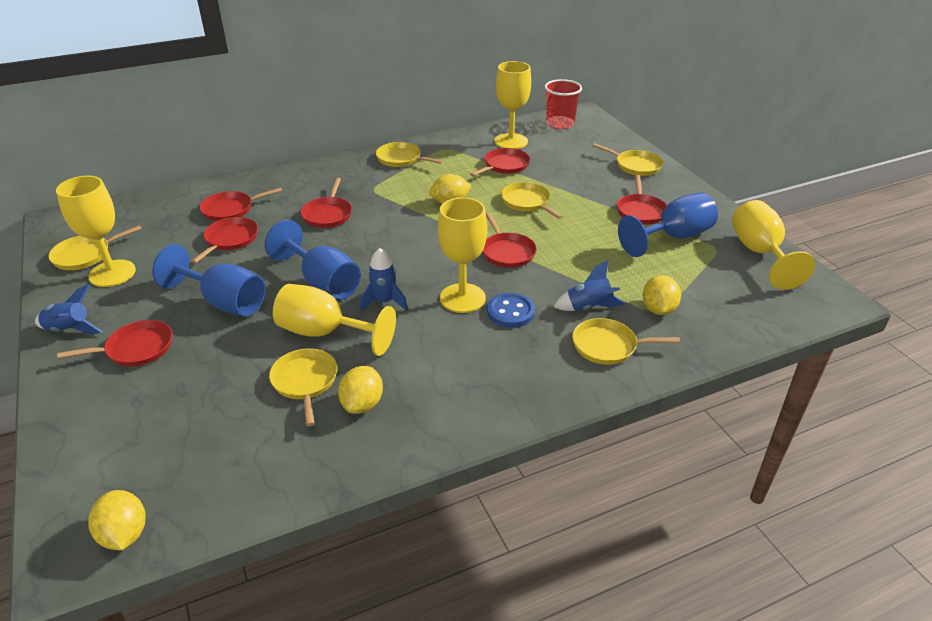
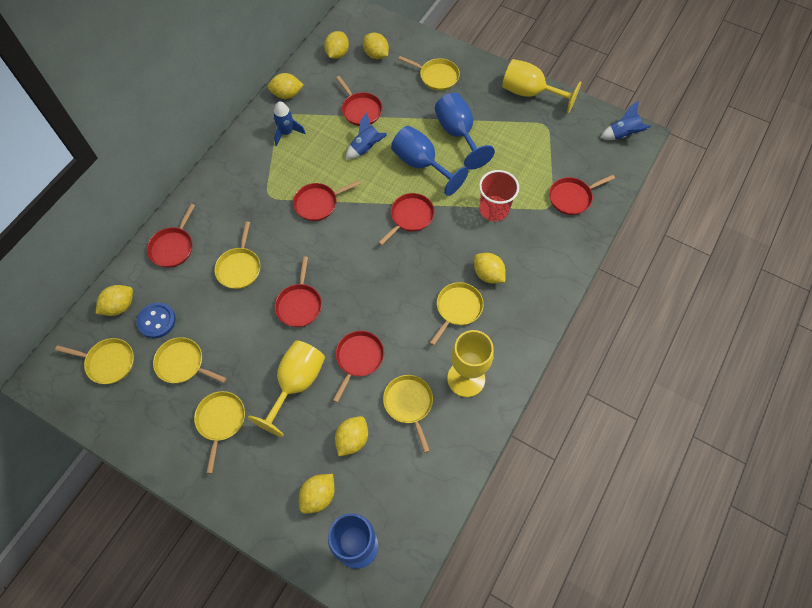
yellow goblet: [56,176,136,287] [273,284,396,356] [438,197,487,313] [494,61,531,149] [732,200,816,290] = 5 -> [247,340,325,437] [447,330,494,397] [502,59,582,113] = 3
yellow lemon: [88,490,146,550] [338,366,383,414] [429,174,471,204] [642,275,681,315] = 4 -> [96,285,133,316] [268,73,303,99] [299,474,335,514] [324,31,349,59] [335,416,368,456] [363,32,389,59] [474,253,506,284] = 7
yellow pan: [48,225,142,270] [269,349,338,426] [376,142,443,167] [501,182,563,219] [572,318,680,365] [592,143,663,176] = 6 -> [55,338,134,384] [153,337,227,383] [194,391,245,474] [214,221,261,289] [383,375,433,453] [398,56,460,91] [430,282,484,346] = 7

